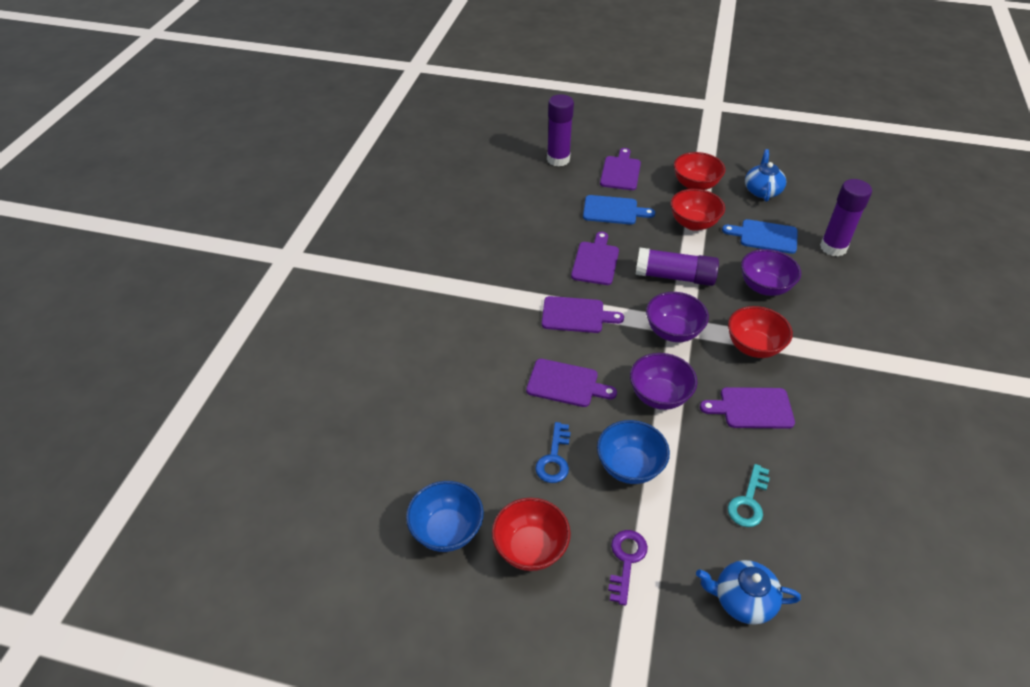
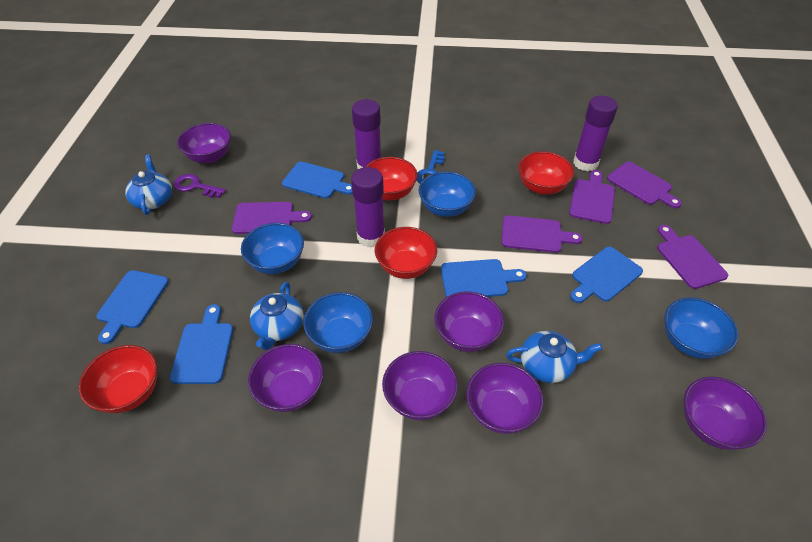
blue bowl: [406,481,484,552] [597,420,670,484] = 2 -> [241,223,304,274] [303,292,373,353] [419,171,476,217] [665,297,738,359] = 4
blue cutting board: [583,195,655,225] [722,219,798,254] = 2 -> [96,270,169,344] [170,304,233,384] [282,162,352,199] [441,259,527,297] [570,247,643,303] = 5
blue teapot: [696,560,801,625] [745,149,786,202] = 2 -> [125,155,172,215] [250,282,304,350] [506,331,603,383] = 3
purple bowl: [630,353,697,410] [646,292,709,342] [741,249,801,296] = 3 -> [177,123,231,164] [248,344,324,412] [382,351,458,420] [434,291,504,352] [466,363,543,434] [684,376,767,450] = 6
turquoise key: [728,464,770,527] = 1 -> none = 0

